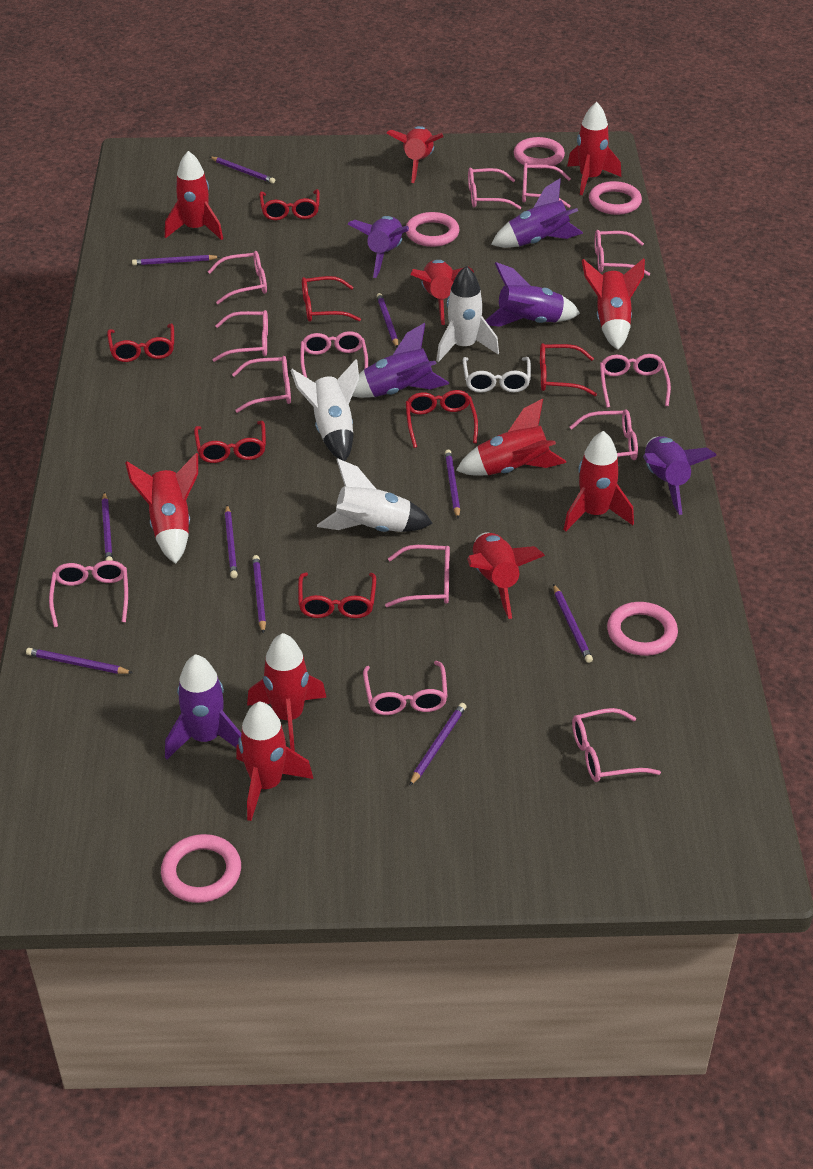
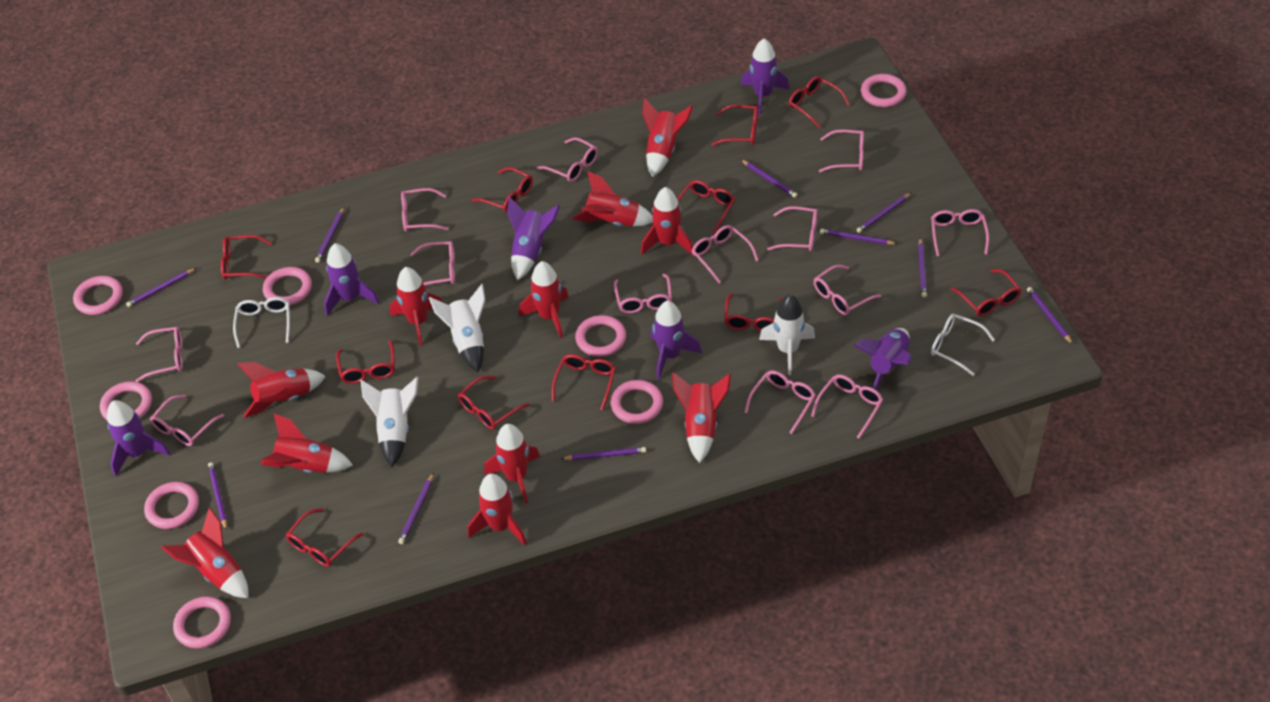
pink ring: [161,834,241,903] [406,212,460,247] [514,137,565,169] [589,181,642,215] [607,602,678,656] = 5 -> [73,276,123,315] [100,381,152,420] [144,482,199,529] [173,597,231,648] [263,267,312,305] [575,315,626,357] [610,380,663,424] [861,74,907,107] = 8
red glasses: [107,324,174,362] [194,421,266,463] [260,189,320,220] [298,572,376,618] [302,276,361,322] [406,390,478,448] [540,343,597,396] = 7 -> [221,235,271,280] [286,508,363,567] [336,340,395,384] [458,376,530,429] [472,167,533,213] [552,354,616,410] [677,180,735,234] [711,105,758,146] [724,294,782,331] [789,76,850,128] [951,269,1021,316] = 11
white glasses: [463,357,531,393] = 1 -> [233,297,290,348] [931,314,995,376] = 2

